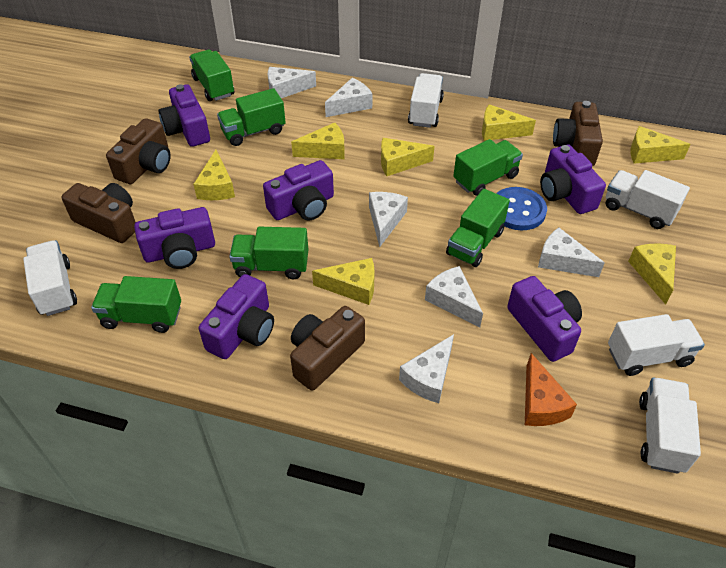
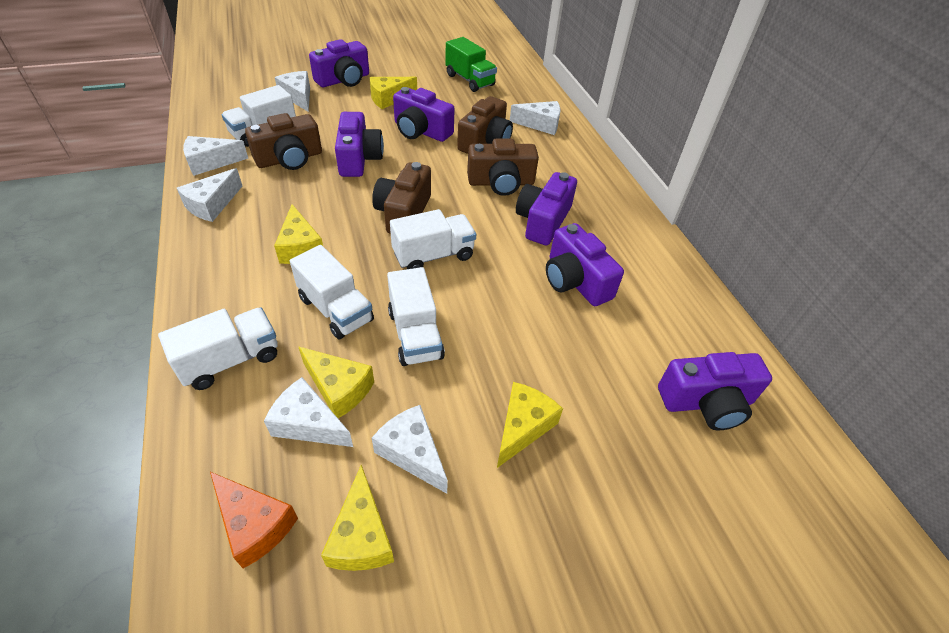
blue button: [496,187,547,230] = 1 -> none = 0
green truck: [91,276,181,333] [189,50,234,101] [217,88,286,146] [229,227,309,280] [446,189,510,267] [453,139,523,196] = 6 -> [445,37,497,92] = 1
yellow cheese: [193,150,235,200] [291,123,345,159] [312,258,375,305] [381,138,434,176] [482,104,536,141] [628,243,676,305] [630,126,691,164] = 7 -> [274,204,323,264] [298,346,374,418] [321,465,394,571] [369,77,417,109] [497,382,563,468] = 5

